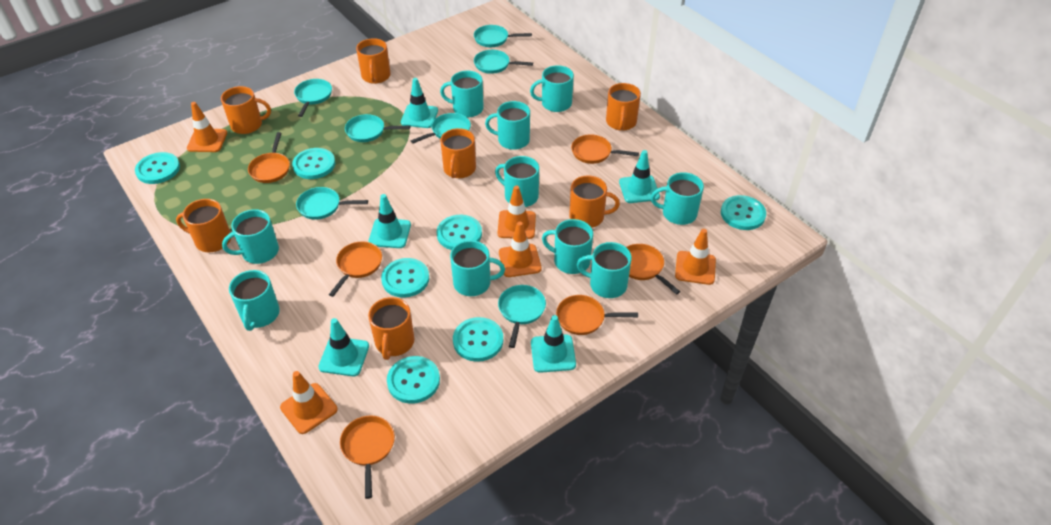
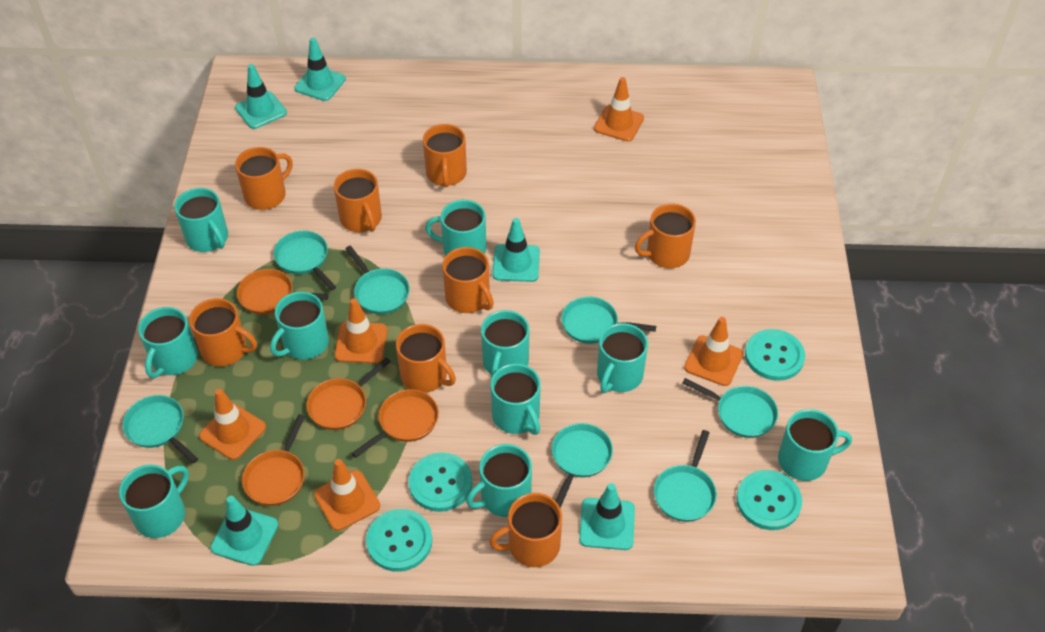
orange mug: [176,199,231,252] [221,86,271,134] [356,38,391,84] [368,297,414,360] [440,128,476,178] [569,176,620,228] [606,83,641,131] = 7 -> [189,298,257,366] [235,147,292,210] [334,169,382,232] [396,324,456,393] [423,124,467,187] [442,247,494,313] [489,493,562,567] [635,203,696,268] = 8
orange pan: [248,132,290,183] [329,241,382,297] [340,416,395,499] [556,295,638,335] [571,135,639,164] [626,244,680,295] = 6 -> [237,269,329,315] [242,414,305,506] [306,357,391,430] [352,389,439,458] = 4
turquoise button: [135,152,180,184] [292,148,335,179] [381,258,429,298] [387,356,440,404] [437,215,482,250] [453,317,503,362] [721,195,766,230] = 7 -> [366,509,432,572] [409,452,473,512] [736,470,802,530] [745,329,805,381] = 4

